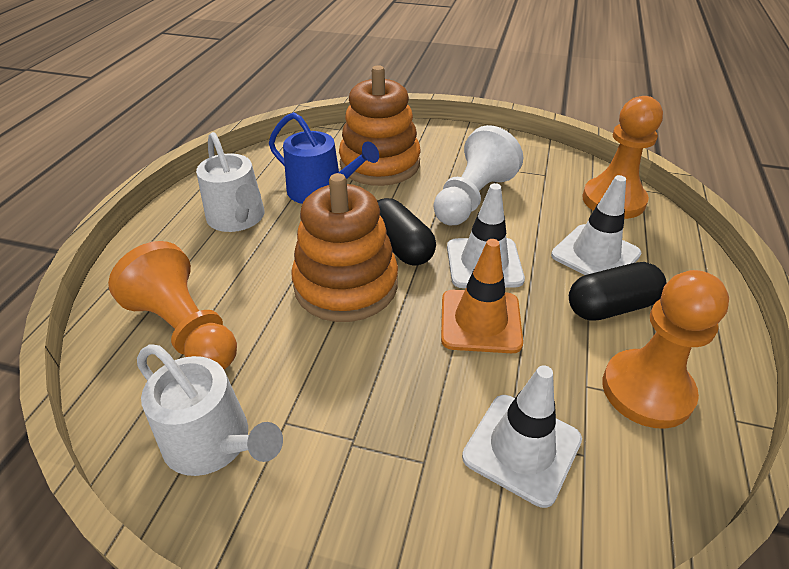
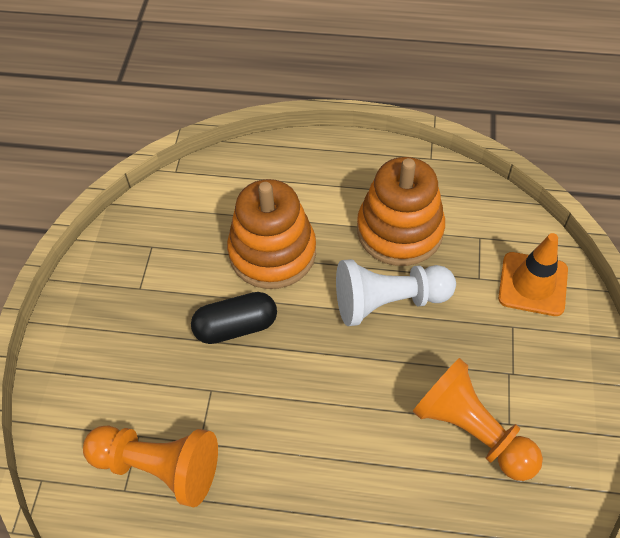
black capsule: [377,198,436,266] [569,262,667,321] = 2 -> [191,292,277,344] = 1
blue watering can: [269,112,379,204] = 1 -> none = 0
orange pawn: [108,241,237,369] [582,96,663,219] [602,270,729,429] = 3 -> [83,425,218,507] [412,358,543,481] = 2
white traffic cone: [447,183,525,288] [462,365,582,508] [551,175,641,275] = 3 -> none = 0
white watering can: [137,344,283,476] [196,132,264,232] = 2 -> none = 0

